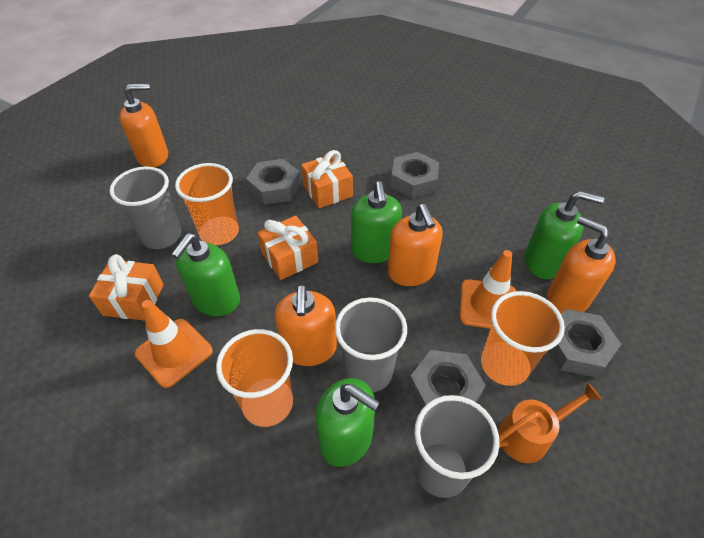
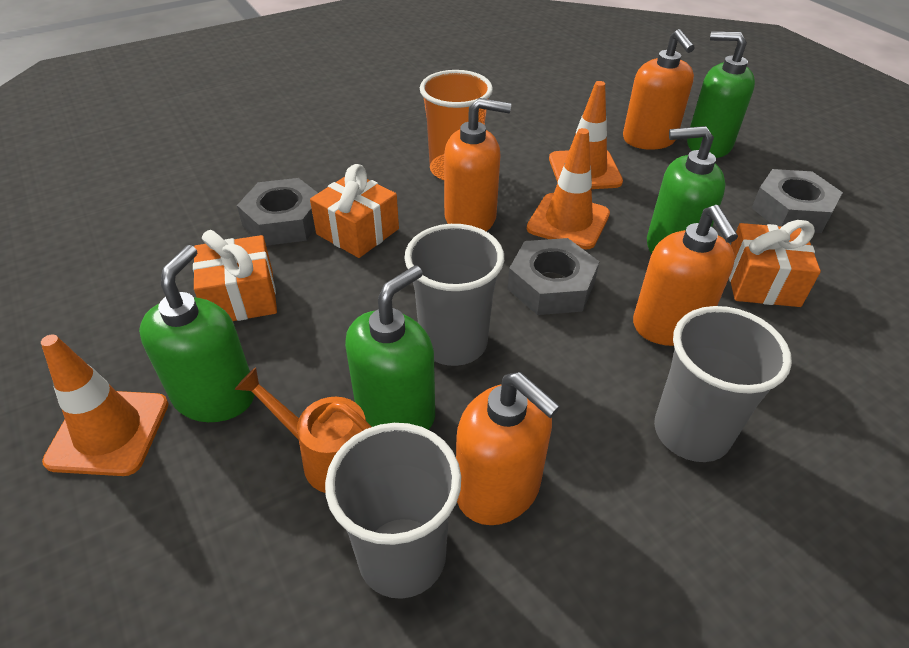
grey nut: [246,159,301,205] [391,152,439,198] [409,350,486,410] [548,309,621,378] = 4 -> [237,178,318,246] [507,238,600,315] [752,169,843,233] = 3
orange cup: [175,163,239,245] [216,329,293,427] [481,291,565,386] = 3 -> [420,70,493,180] = 1
orange traffic cone: [135,300,213,388] [460,250,516,329] = 2 -> [41,334,169,476] [527,128,610,249] [549,81,623,189] = 3

